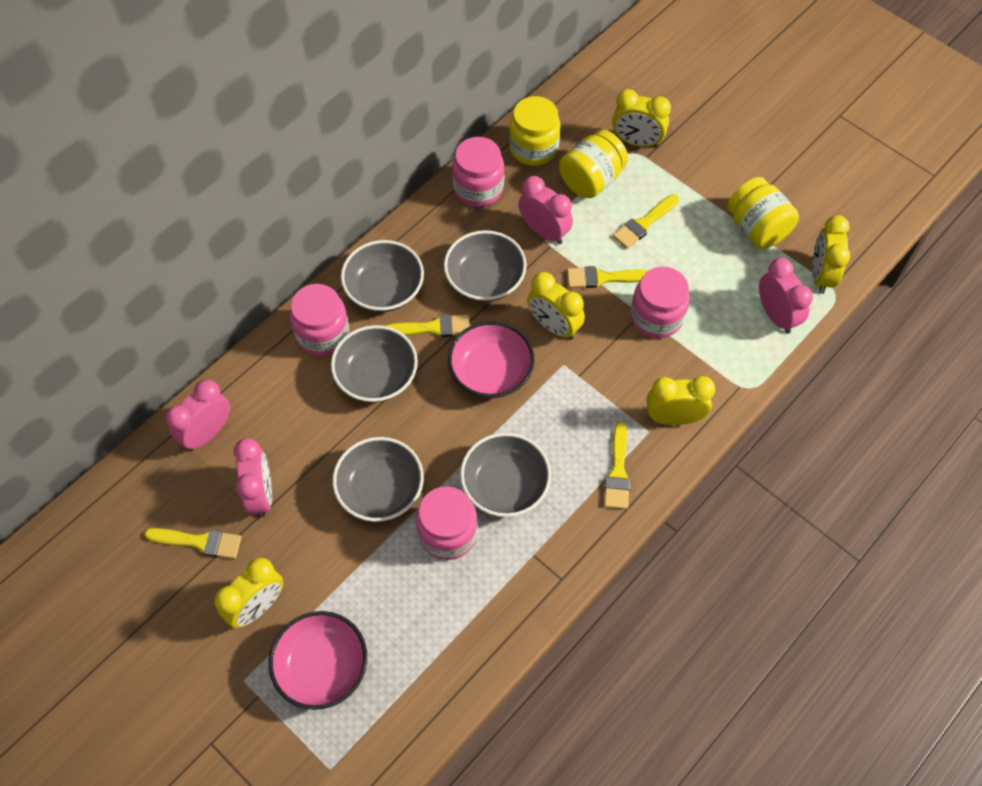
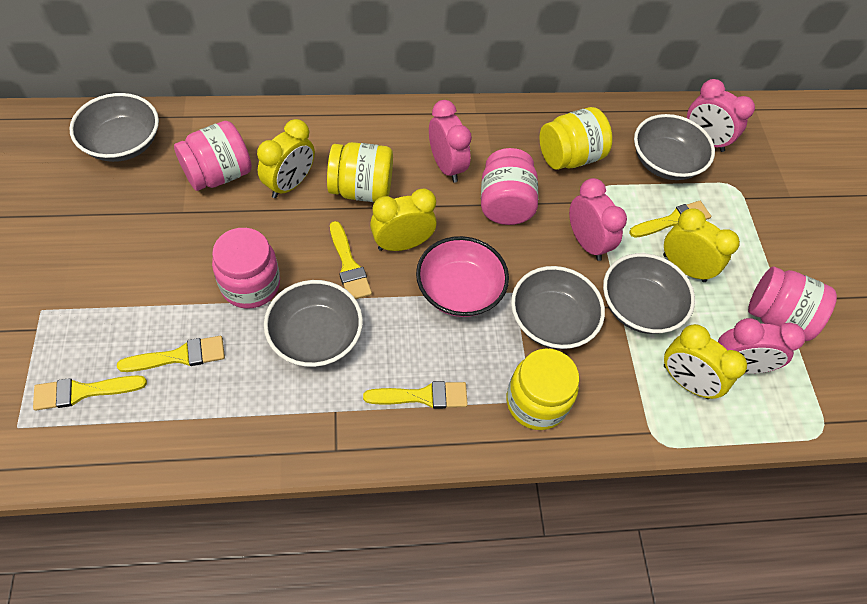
pink bowl: [269,611,367,710] [448,321,535,398] = 2 -> [416,236,509,317] = 1
yellow clock: [214,558,284,628] [527,272,585,340] [612,89,671,147] [647,376,715,425] [812,215,850,294] = 5 -> [257,119,315,198] [370,189,437,251] [663,208,740,282] [664,324,747,399] = 4

